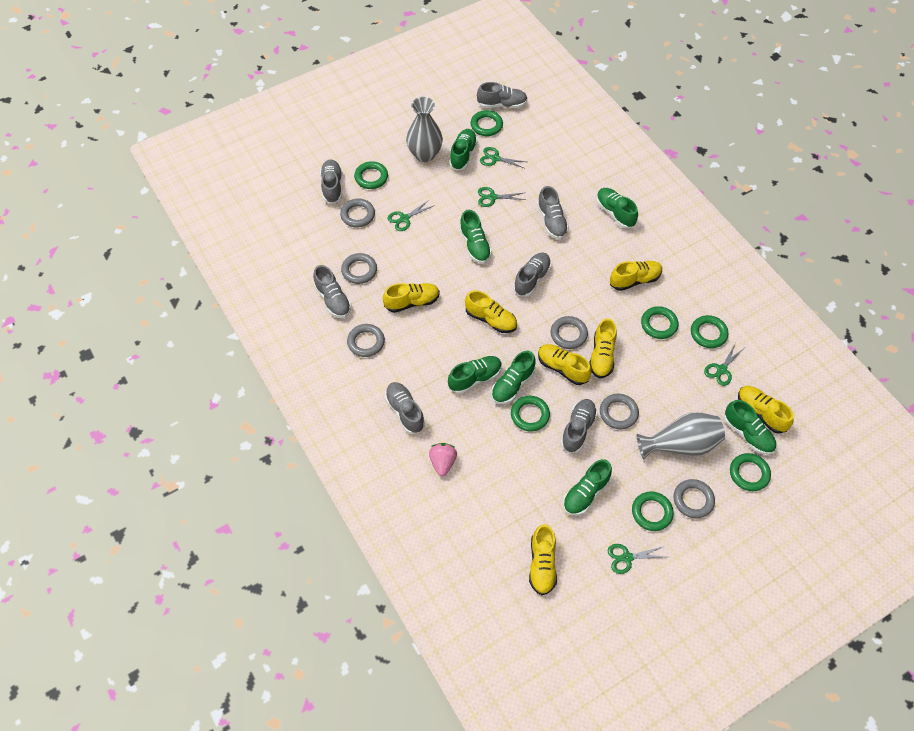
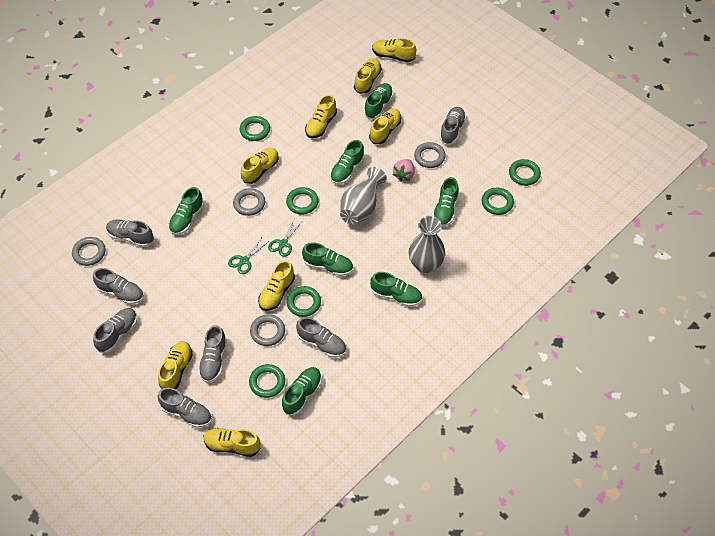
green ring: [354,161,388,189] [471,110,503,136] [511,396,550,432] [632,492,674,531] [641,306,678,339] [691,315,728,348] [730,453,771,491] = 7 -> [240,116,270,141] [249,364,285,398] [286,187,319,214] [287,286,321,317] [482,188,514,215] [509,159,541,186] = 6
green scissors: [388,200,435,231] [478,187,525,207] [480,147,526,168] [607,544,666,574] [704,343,743,386] = 5 -> [228,237,268,274] [268,220,301,257] = 2
grey ring: [340,199,375,227] [341,253,377,284] [347,324,385,357] [551,316,588,349] [600,394,639,429] [674,479,715,518] = 6 -> [72,237,106,266] [233,188,265,216] [250,314,285,346] [414,142,446,168] = 4
yellow shoe: [383,283,440,313] [465,290,517,333] [529,524,557,595] [538,344,591,385] [589,318,617,378] [610,261,662,291] [738,386,794,434] = 7 -> [158,341,193,389] [203,428,261,457] [241,148,279,184] [258,260,295,311] [305,95,337,138] [354,58,382,94] [369,108,401,144] [372,38,416,62] = 8

